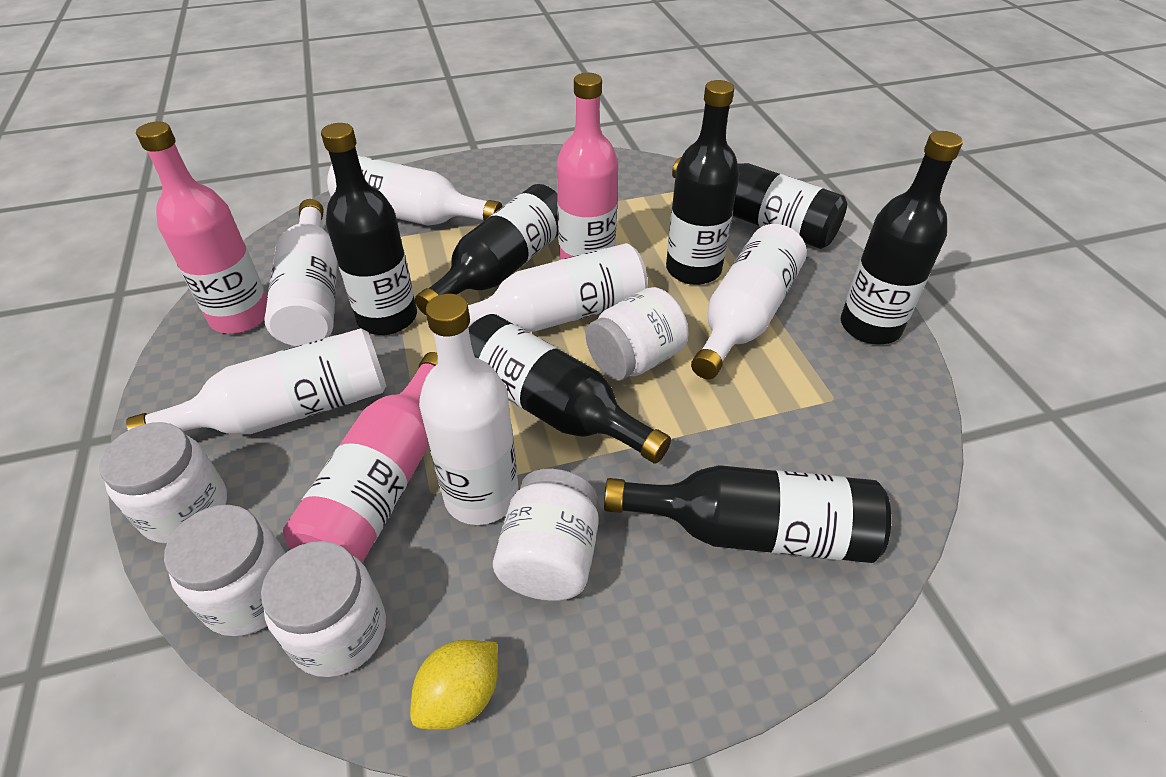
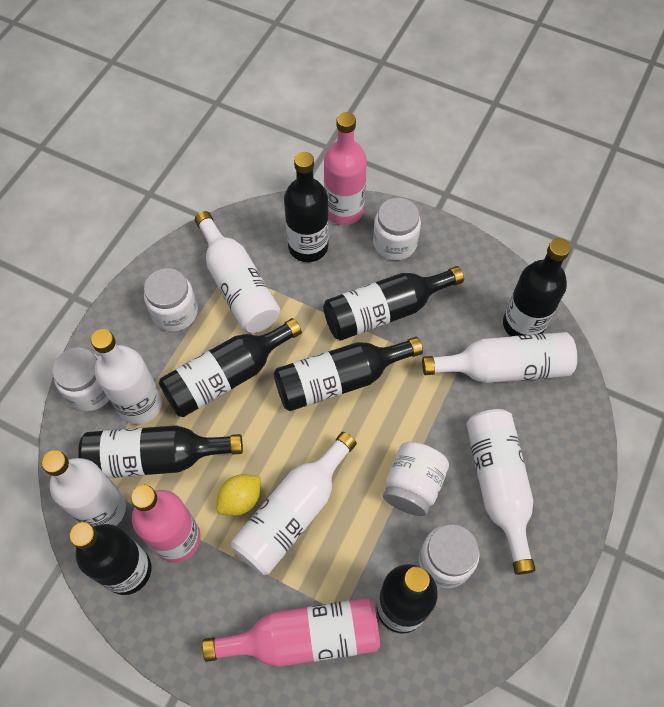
black bottle: [321,123,417,335] [415,184,558,315] [469,314,671,464] [604,465,891,563] [666,80,739,285] [672,157,847,249] [841,131,963,344] = 7 -> [69,522,151,595] [78,425,243,478] [159,318,302,417] [274,337,423,411] [284,152,329,262] [323,266,464,341] [377,564,438,634] [503,238,571,337] = 8

